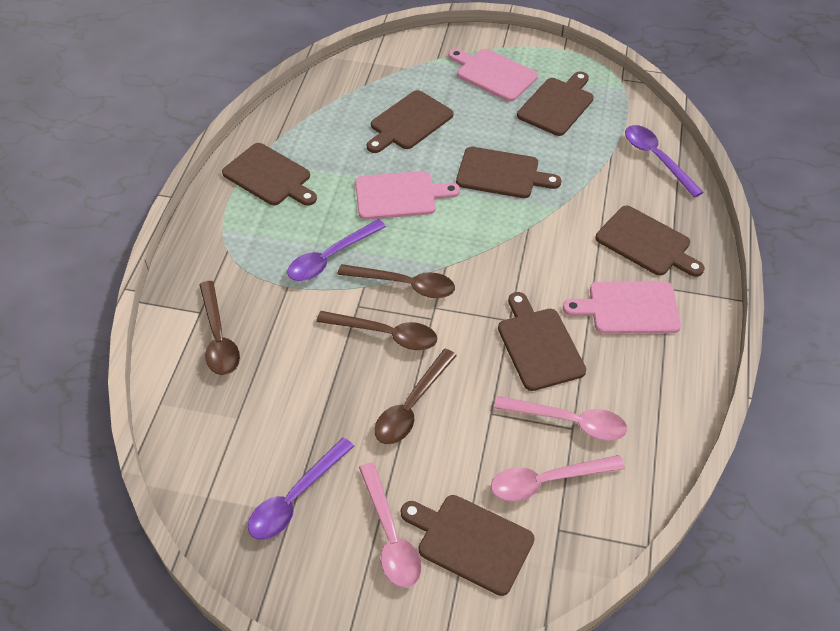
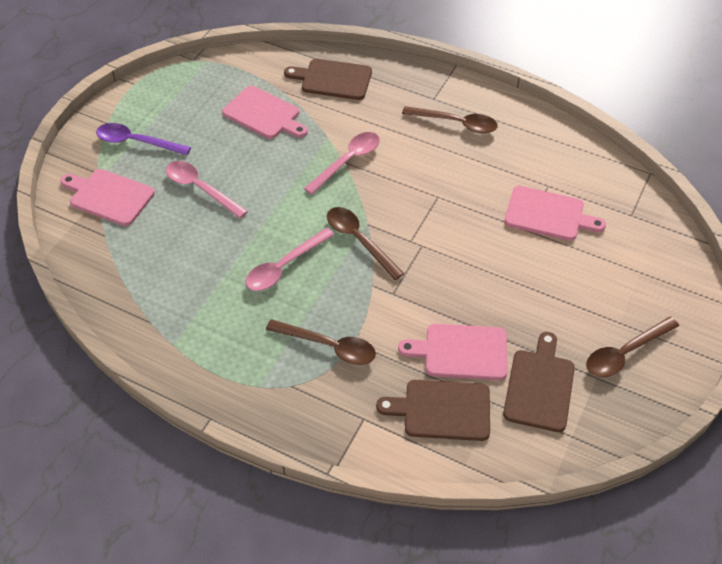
brown cutting board: [222,143,317,206] [367,90,454,153] [401,495,535,596] [456,147,561,198] [498,292,586,391] [517,71,594,136] [596,206,705,277] = 7 -> [284,59,372,100] [376,380,490,441] [503,332,575,432] = 3
pink cutting board: [355,171,460,220] [448,49,538,102] [563,281,681,334] = 3 -> [60,169,155,226] [222,86,308,139] [398,324,508,380] [504,186,606,241] = 4
purple spoon: [248,437,354,540] [287,219,386,281] [625,125,704,198] = 3 -> [96,123,191,155] = 1

